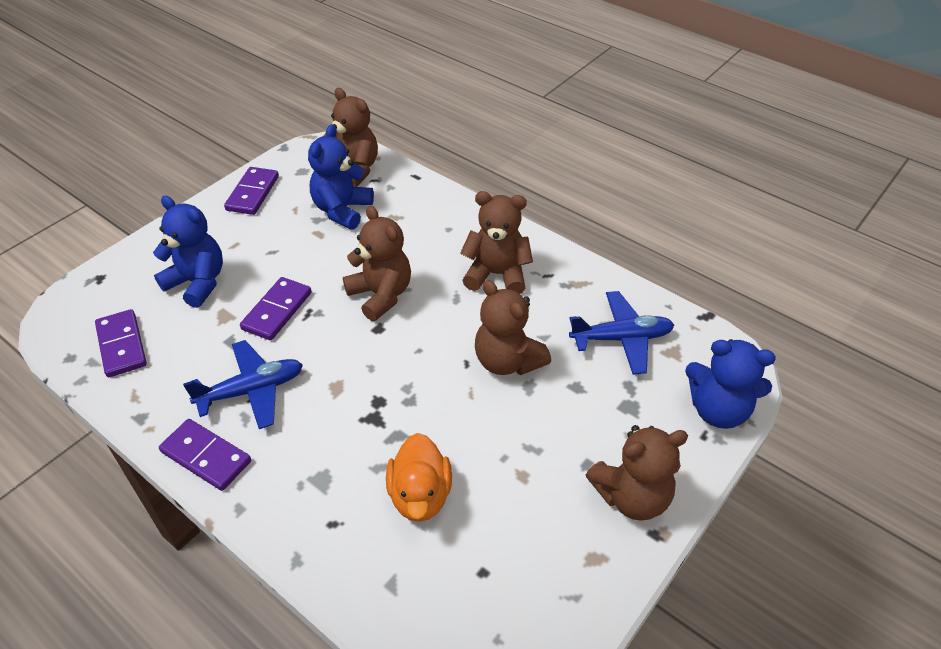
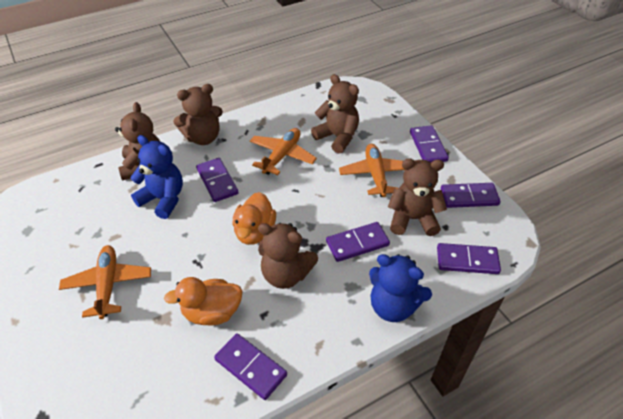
blue plane: [183,340,303,429] [569,291,674,375] = 2 -> none = 0
blue teddy bear: [153,196,223,308] [308,124,374,229] [685,339,776,429] = 3 -> [130,135,183,219] [369,254,432,322] = 2
orange duck: [386,433,452,522] = 1 -> [164,277,243,325] [232,192,276,245] = 2
orange plane: none = 0 -> [59,245,151,319] [250,128,317,175] [339,144,405,197] = 3
purple domino: [95,309,147,377] [159,419,251,491] [224,167,279,215] [240,277,312,340] = 4 -> [196,158,238,202] [214,333,287,400] [326,222,390,262] [410,125,449,162] [437,243,501,274] [441,183,500,208] = 6

